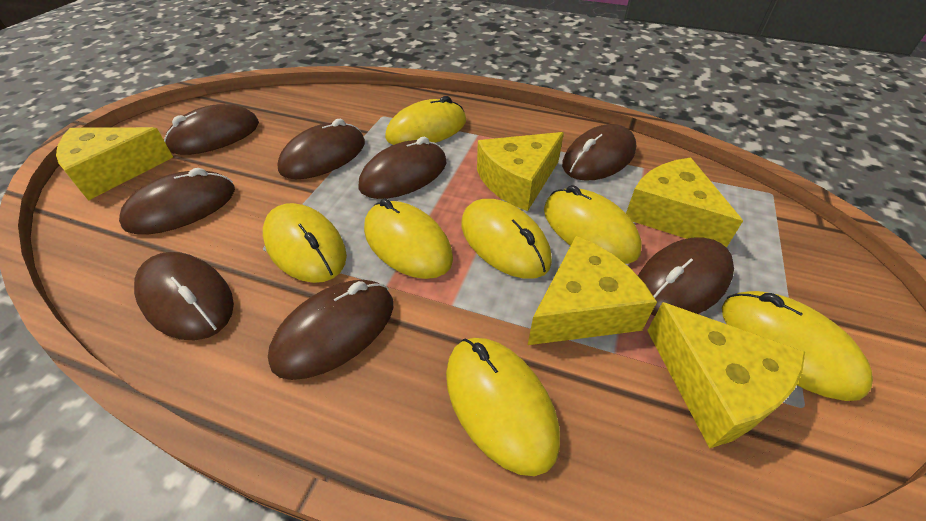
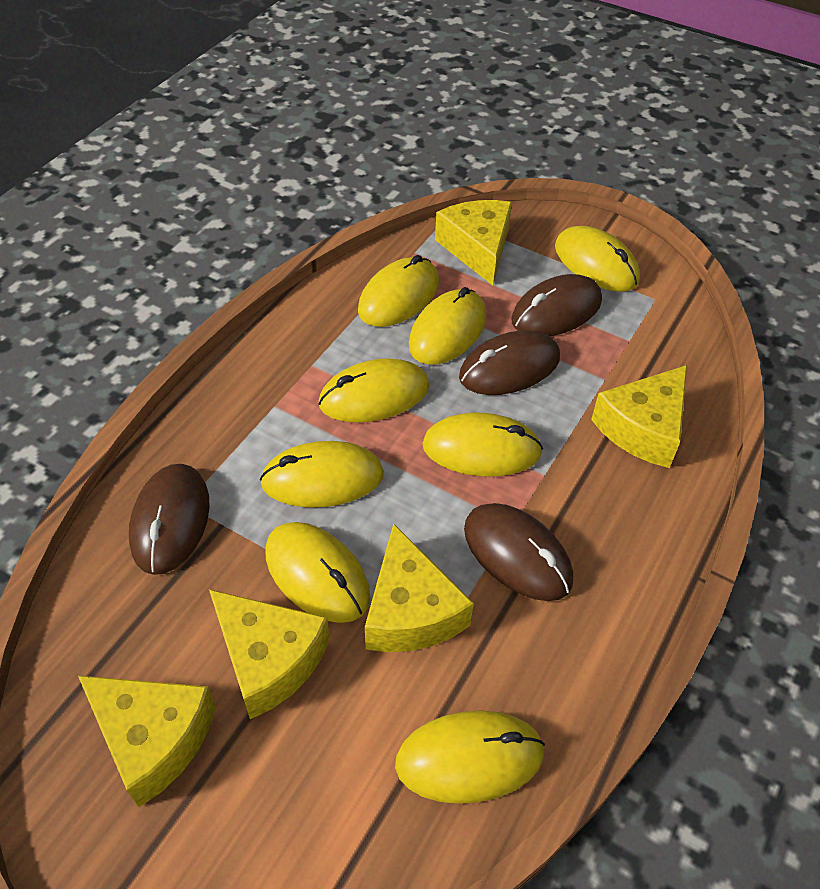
brown mouse: [119,168,235,235] [134,252,234,340] [164,104,259,155] [268,280,394,380] [277,119,365,179] [358,137,446,199] [562,124,636,181] [638,238,734,316] = 8 -> [129,464,210,575] [459,330,560,395] [464,503,574,601] [511,274,602,336] = 4
yellow mouse: [263,203,347,283] [364,198,453,279] [385,96,466,145] [446,338,560,476] [461,199,552,279] [544,185,642,264] [722,291,873,401] = 7 -> [260,441,384,508] [266,522,370,623] [318,358,429,423] [358,255,439,327] [395,710,545,804] [409,287,486,365] [422,413,543,476] [555,226,640,292] = 8

